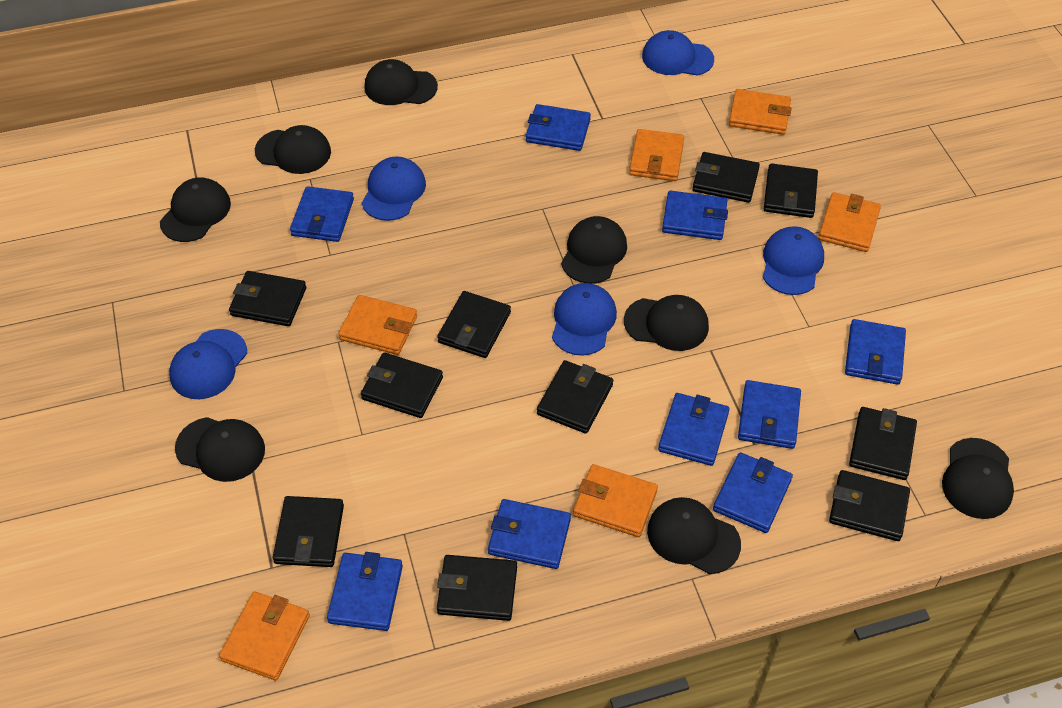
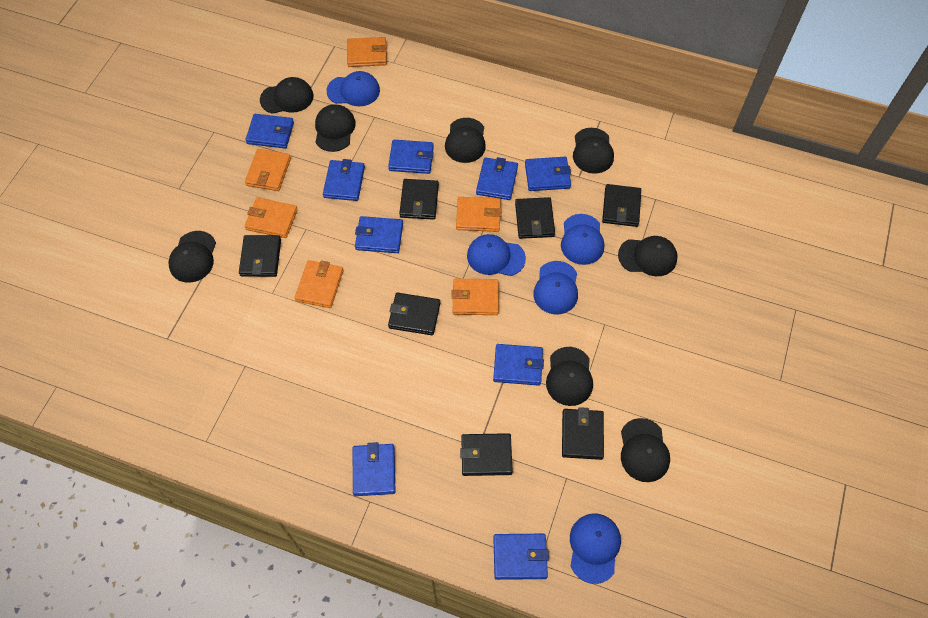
black wallet: [229,271,306,326] [273,496,344,567] [361,353,443,418] [437,291,511,358] [437,555,517,621] [537,360,613,434] [693,152,760,203] [764,163,818,218] [829,470,910,541] [849,407,917,480] = 10 -> [239,235,281,277] [388,293,440,335] [399,179,439,220] [460,433,513,476] [515,197,555,239] [562,407,604,460] [602,184,641,227] = 7

